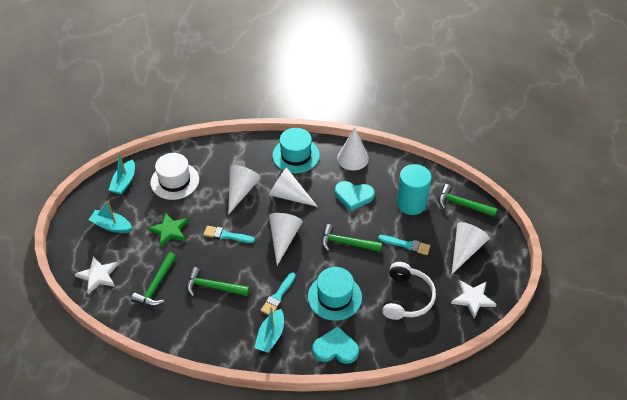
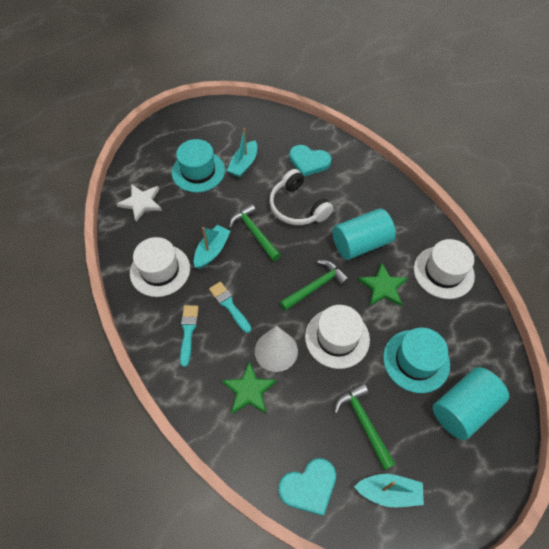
green hammer: [131,252,176,306] [186,267,250,297] [321,224,382,252] [439,184,497,217] = 4 -> [229,204,281,261] [280,260,349,311] [334,383,396,470] = 3
green star: [147,212,189,247] = 1 -> [222,361,277,415] [358,263,408,306] = 2
turquoise brush: [203,226,255,243] [261,272,296,315] [378,235,430,255] = 3 -> [180,305,199,367] [209,282,251,333] = 2
turquoise cylinder: [397,164,431,215] = 1 -> [333,209,396,260] [433,367,509,440] = 2
white cone: [228,165,261,215] [269,167,318,207] [269,213,303,266] [337,127,369,170] [452,222,489,274] = 5 -> [255,326,298,372] = 1
white hat: [150,153,199,200] = 1 -> [130,237,190,297] [305,305,370,369] [414,239,475,299] = 3
white star: [75,256,118,294] [451,280,497,319] = 2 -> [117,184,162,221] = 1

